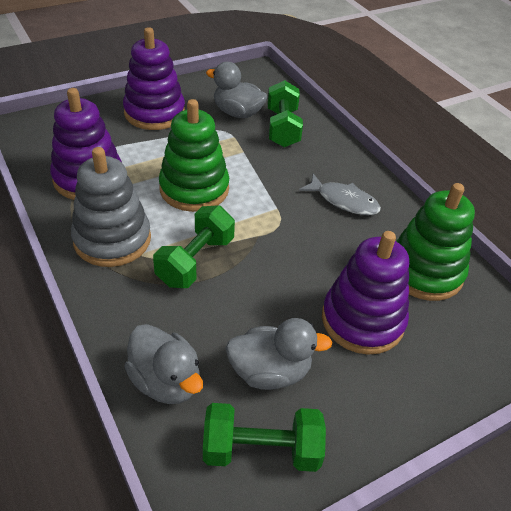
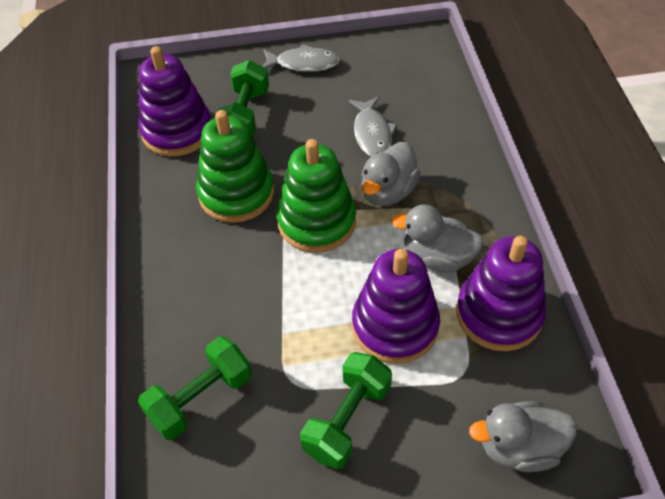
grey fish: [299,174,381,215] = 1 -> [263,44,340,72] [349,96,397,156] = 2
grey stacking toy: [71,147,151,267] = 1 -> none = 0

